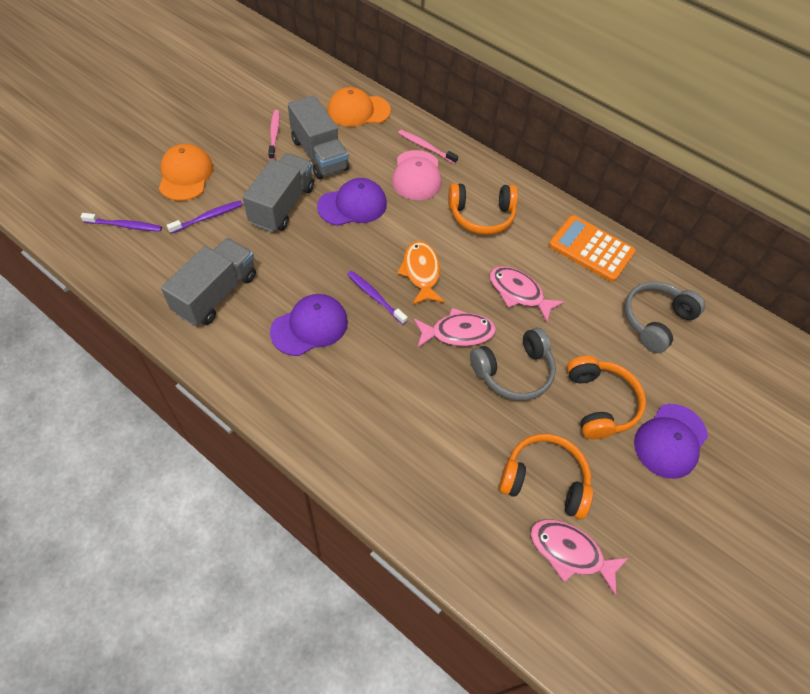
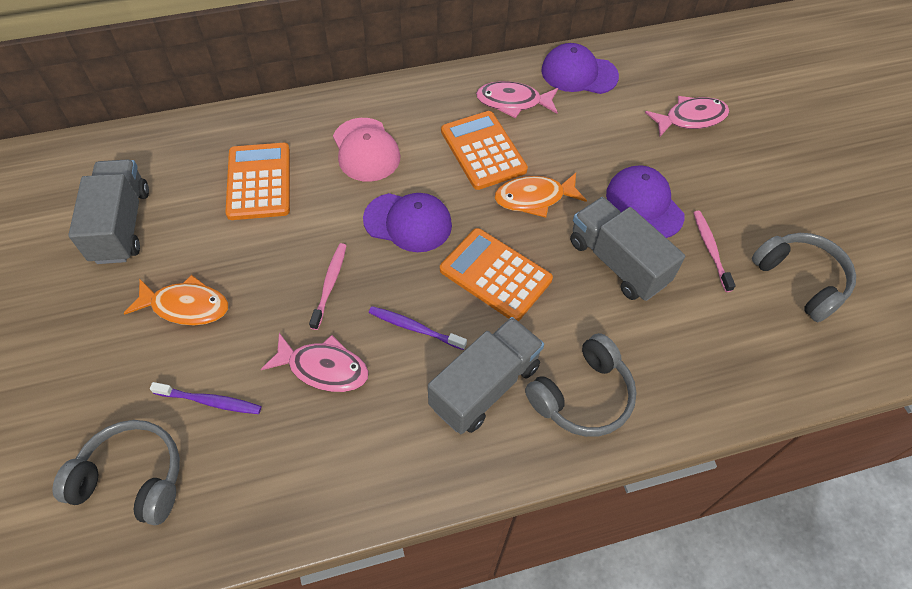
grey headphones: [470,328,556,401] [624,281,705,353] = 2 -> [52,420,180,525] [525,333,637,437] [752,233,856,322] = 3
orange calculator: [549,215,636,282] = 1 -> [225,143,290,220] [440,228,553,321] [441,111,528,190] = 3
orange cap: [159,144,213,201] [328,87,391,127] = 2 -> none = 0
orange fish: [397,241,445,305] = 1 -> [124,275,229,325] [494,173,587,218] = 2
orange headphones: [448,183,518,235] [499,434,593,519] [567,356,646,439] = 3 -> none = 0
purple toothbrush: [81,213,162,231] [167,201,243,234] [347,271,407,324] = 3 -> [150,382,262,414] [369,306,467,350] = 2

